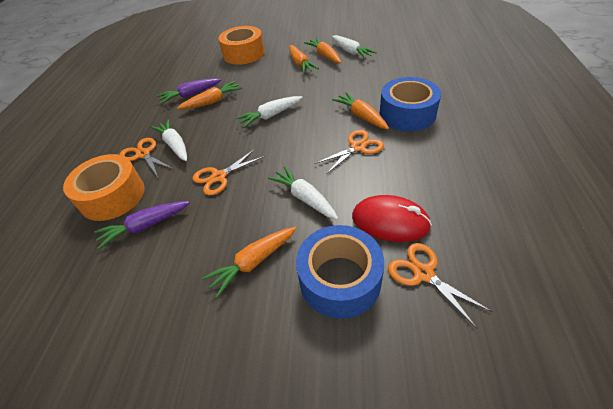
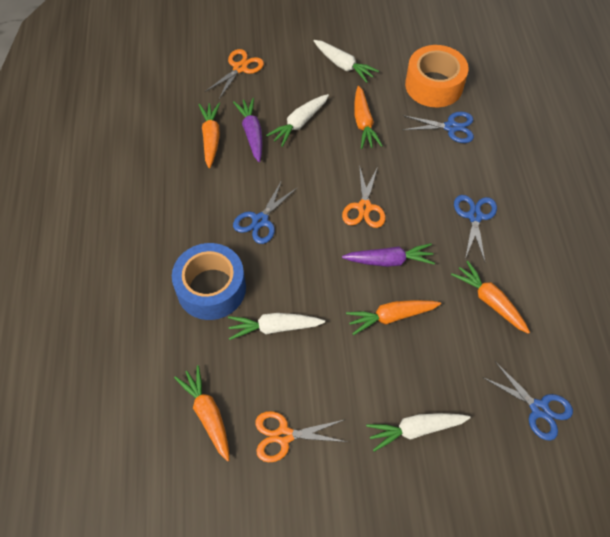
blue scissors: none = 0 -> [233,180,298,244] [403,111,474,143] [454,195,497,262] [482,361,573,441] = 4
blue tape: [296,225,384,319] [380,77,441,131] = 2 -> [172,243,246,320] = 1
orange scissors: [119,138,173,177] [193,149,265,196] [315,130,384,174] [388,243,493,329] = 4 -> [205,49,264,99] [255,411,347,462] [342,165,386,228] = 3
orange tape: [63,154,145,221] [218,26,265,65] = 2 -> [405,45,469,107] = 1
red mouse: [352,195,432,242] = 1 -> none = 0

